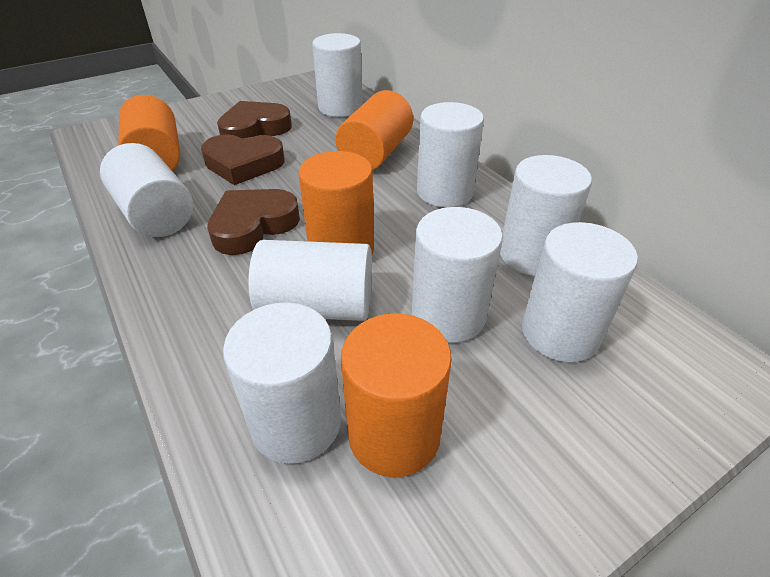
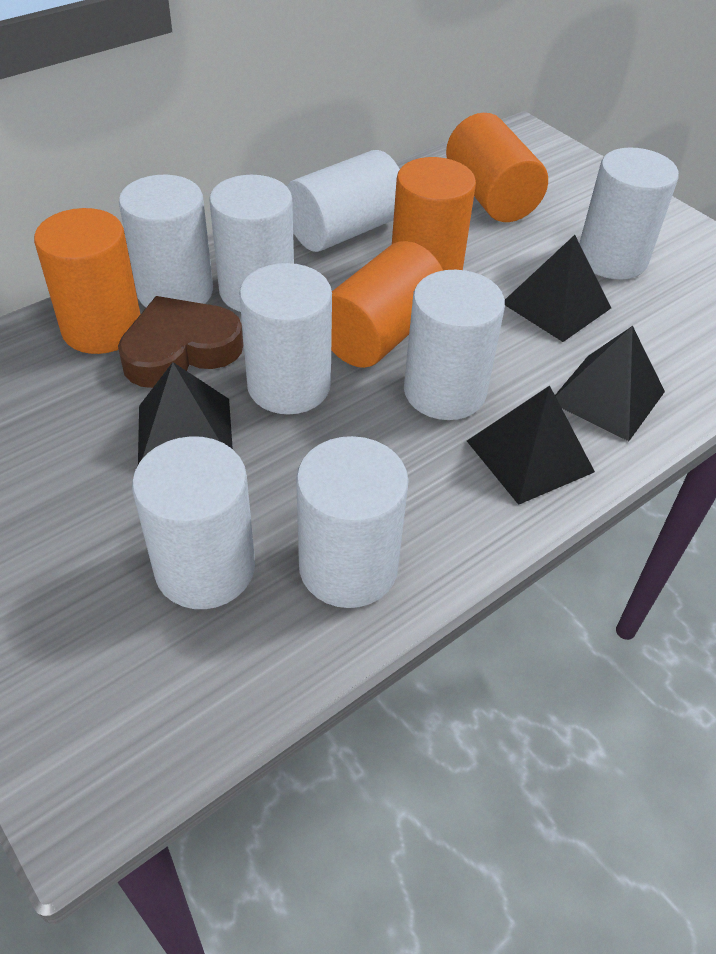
black pyramid: none = 0 -> [138,362,233,464] [467,386,595,505] [505,235,611,342] [555,326,665,441] = 4
brown heart: [201,134,285,185] [207,189,300,255] [217,101,292,138] = 3 -> [118,296,243,388] = 1

